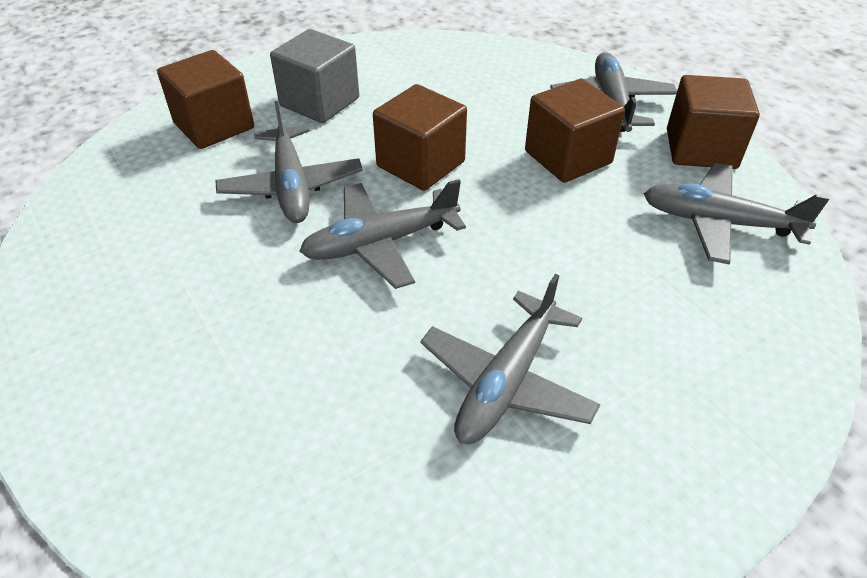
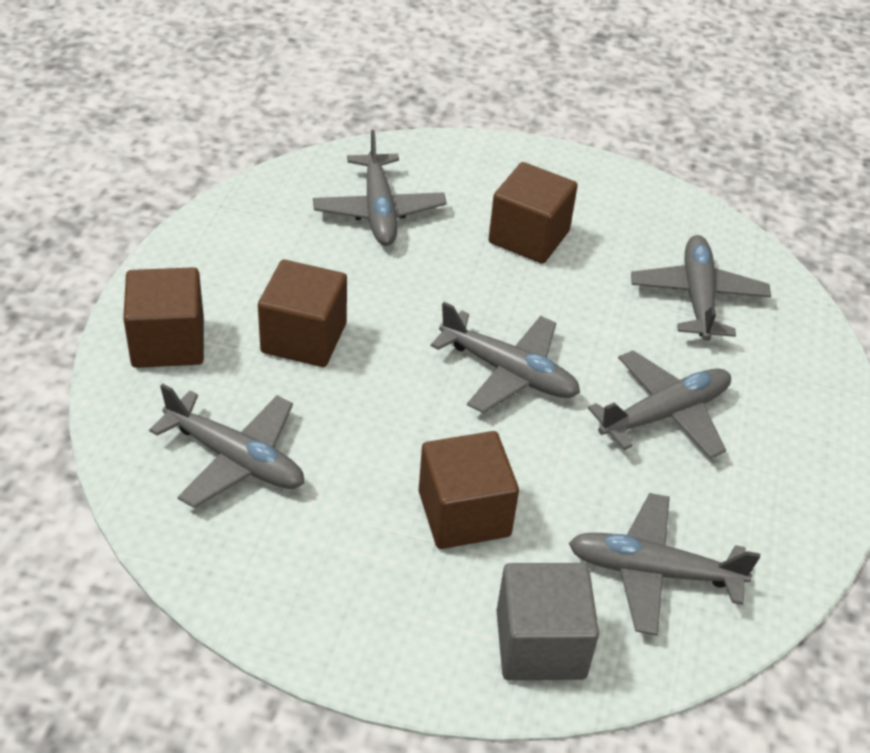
grey plane: [215,101,363,223] [299,179,466,289] [420,274,601,444] [550,52,677,132] [644,163,830,265] = 5 -> [149,384,304,508] [313,130,447,246] [431,302,580,413] [569,493,760,636] [588,350,731,459] [631,235,771,341] = 6

